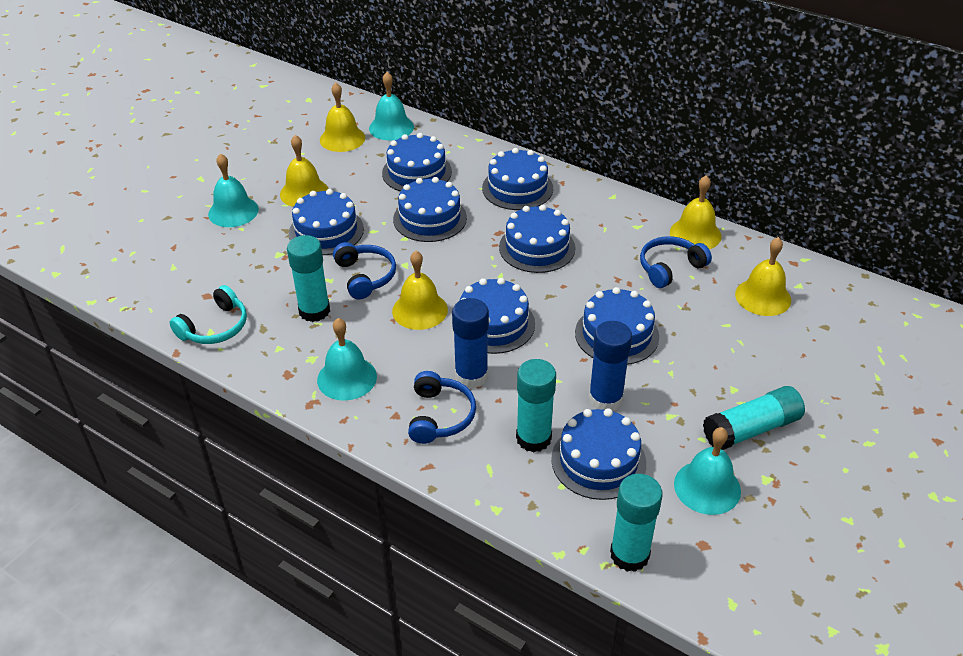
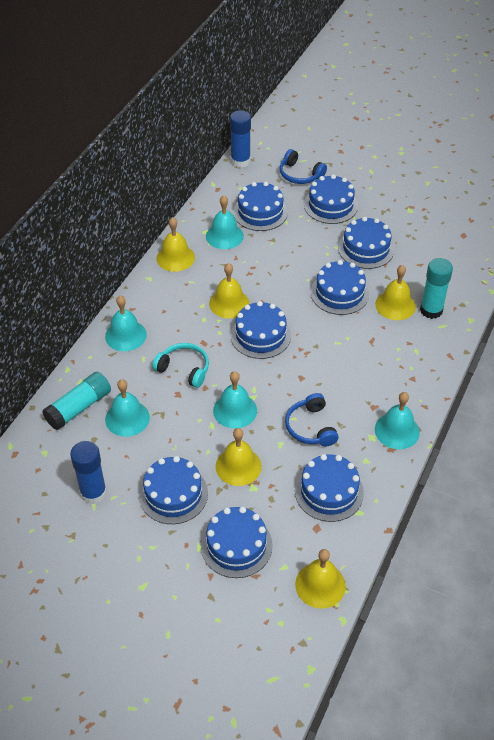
blue headphones: [333,242,396,299] [408,371,476,444] [640,236,712,288] = 3 -> [280,149,327,184] [285,393,339,446] = 2
turquoise bell: [208,153,259,227] [317,318,377,401] [369,72,414,140] [674,427,741,515] = 4 -> [105,296,147,351] [105,379,150,437] [206,195,244,249] [213,371,257,428] [375,392,420,449] = 5
turquoise glue stick: [287,235,330,322] [516,359,556,452] [610,474,663,572] [703,386,805,450] = 4 -> [42,372,111,430] [420,258,453,319] = 2

